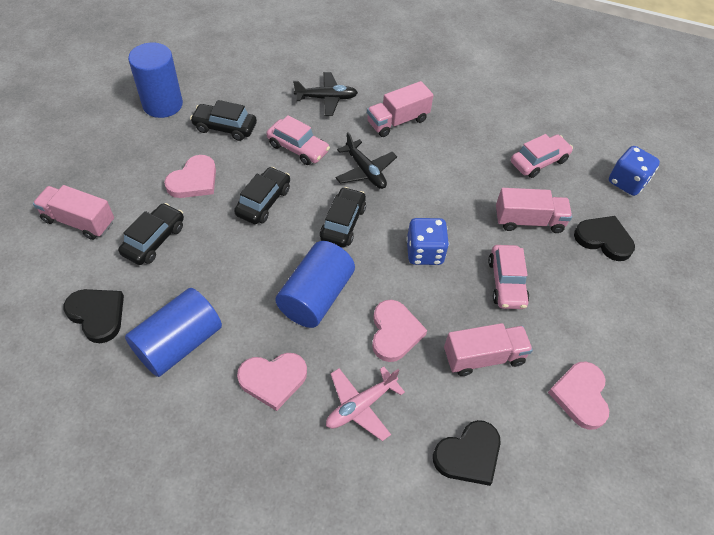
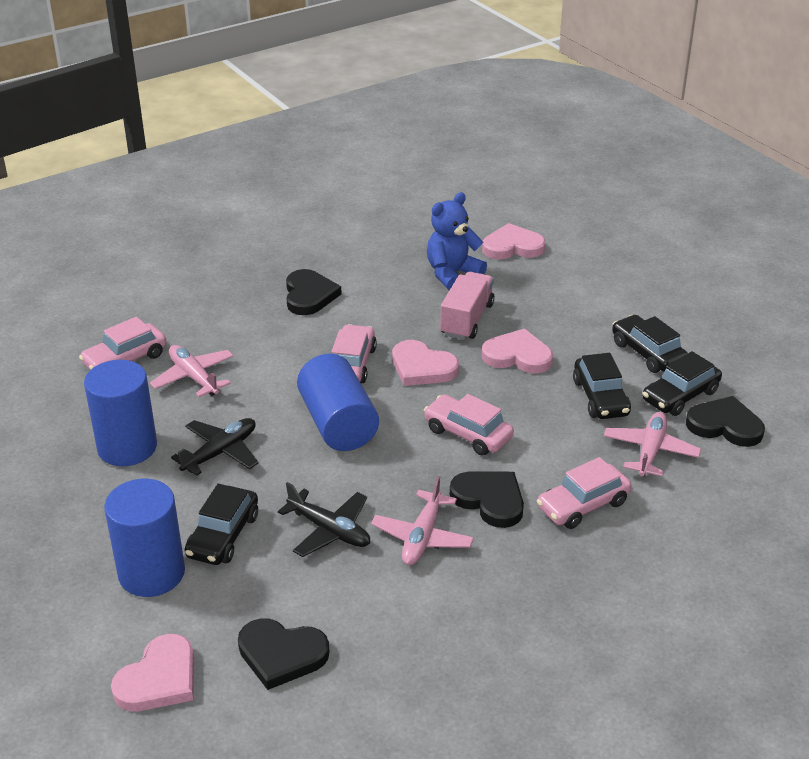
black heart: [63,289,124,343] [433,420,501,486] [574,216,635,261] = 3 -> [238,618,329,690] [286,269,342,315] [450,471,524,528] [686,396,765,447] = 4
blue dice: [406,218,449,265] [609,146,660,196] = 2 -> none = 0
blue teddy bear: none = 0 -> [427,192,487,290] = 1
pink car: [266,115,330,165] [488,245,530,309] [511,134,573,178] = 3 -> [79,317,167,370] [331,324,377,383] [424,394,514,456] [537,457,631,529] = 4
pink plane: [326,367,405,441] = 1 -> [150,345,234,397] [371,476,474,565] [604,412,701,477] = 3
pink truck: [33,185,114,240] [367,81,434,137] [444,323,533,376] [496,188,572,233] = 4 -> [440,272,495,340] = 1

